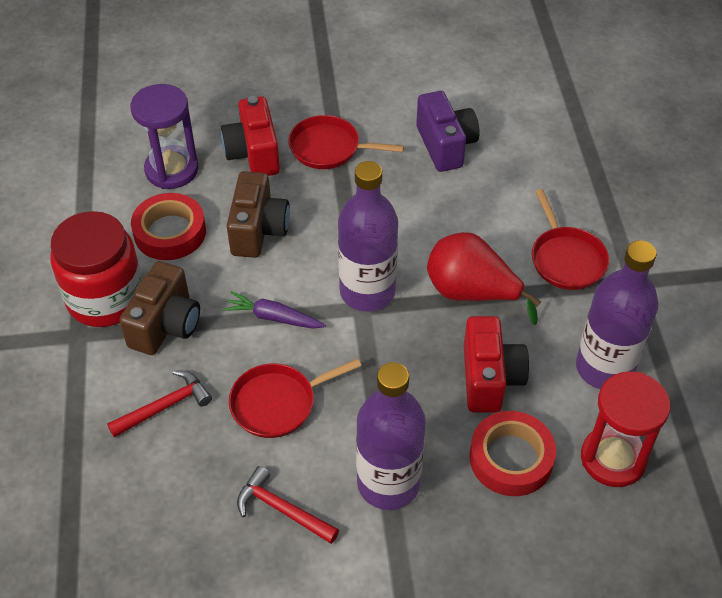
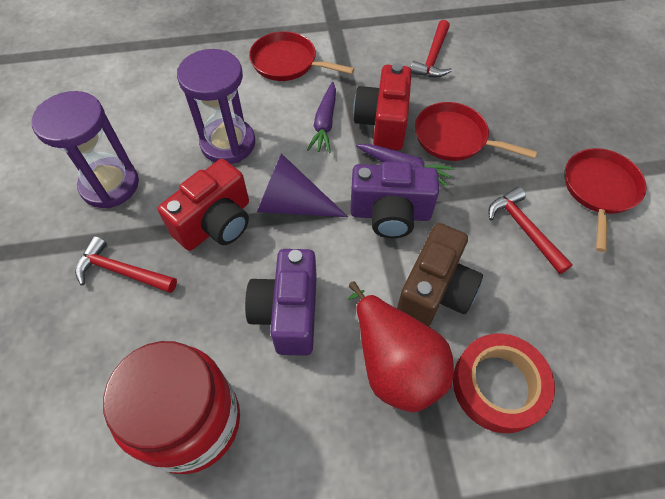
brown camera: [119,261,200,355] [227,171,290,258] = 2 -> [397,223,483,327] = 1
purple bottle: [338,161,398,312] [356,362,426,510] [576,240,658,389] = 3 -> none = 0
purple camera: [416,91,480,172] = 1 -> [245,249,317,356] [350,162,439,238] = 2
purple carrot: [222,291,326,329] = 1 -> [307,82,336,153] [356,144,454,186] = 2
purple cone: none = 0 -> [257,153,348,217] = 1
purple hourglass: [130,84,199,189] = 1 -> [32,91,139,208] [177,49,255,164] = 2
red hammer: [107,370,212,438] [237,466,339,544] = 2 -> [75,236,177,293] [410,20,452,77] [489,187,573,274] = 3
red hourglass: [581,371,670,487] = 1 -> none = 0
red tape: [131,193,206,260] [469,411,556,496] = 2 -> [453,333,555,433] = 1

